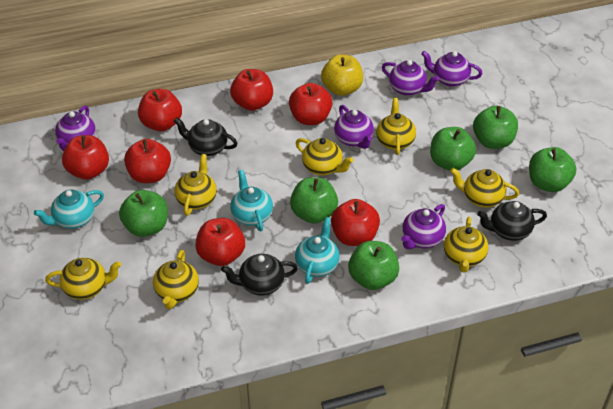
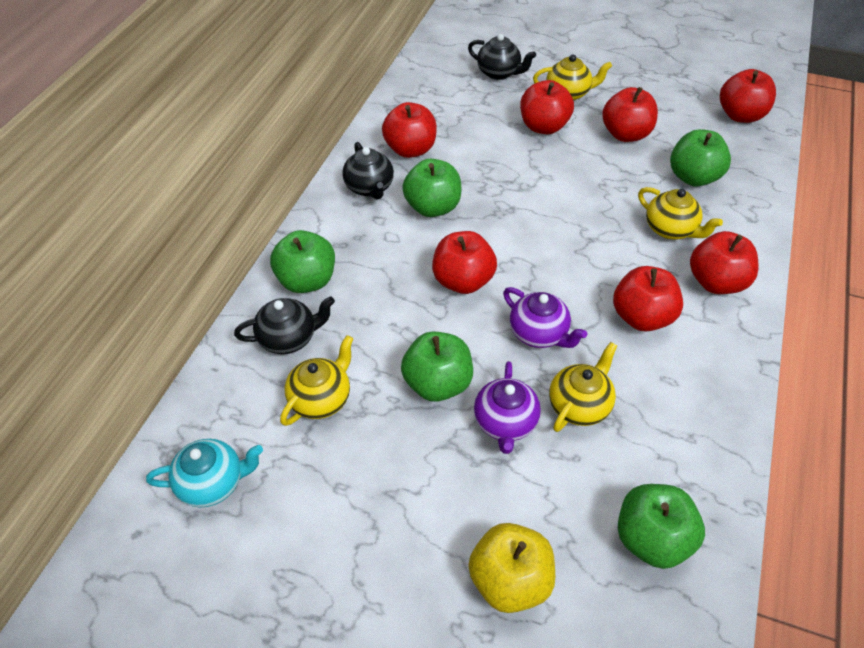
green apple: [119,190,168,237] [290,177,338,224] [348,241,399,290] [430,127,476,170] [473,106,518,149] [529,147,576,192] = 6 -> [270,230,335,293] [401,331,473,402] [402,159,461,217] [618,484,705,569] [670,129,731,186] = 5
purple teapot: [55,105,96,151] [334,105,374,149] [382,60,439,96] [401,204,446,249] [421,51,483,87] = 5 -> [474,361,541,454] [503,287,587,348] = 2
turquoise teapot: [34,190,104,229] [230,170,273,231] [295,217,340,284] = 3 -> [146,439,263,507] = 1
yellow teapot: [45,258,121,300] [153,250,199,309] [174,154,217,216] [296,138,353,175] [376,98,416,155] [444,217,488,273] [450,168,519,207] = 7 -> [280,335,353,426] [533,55,612,101] [549,342,617,432] [638,187,723,239] = 4

